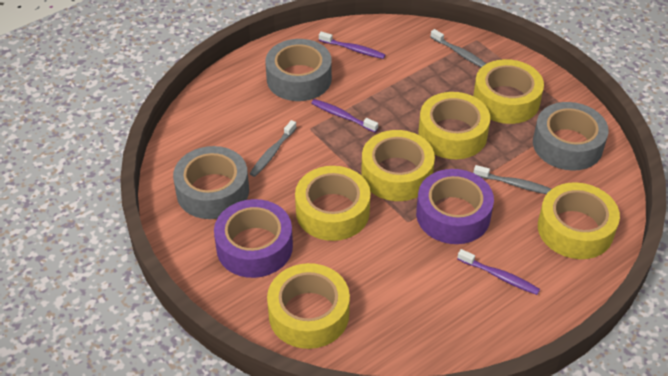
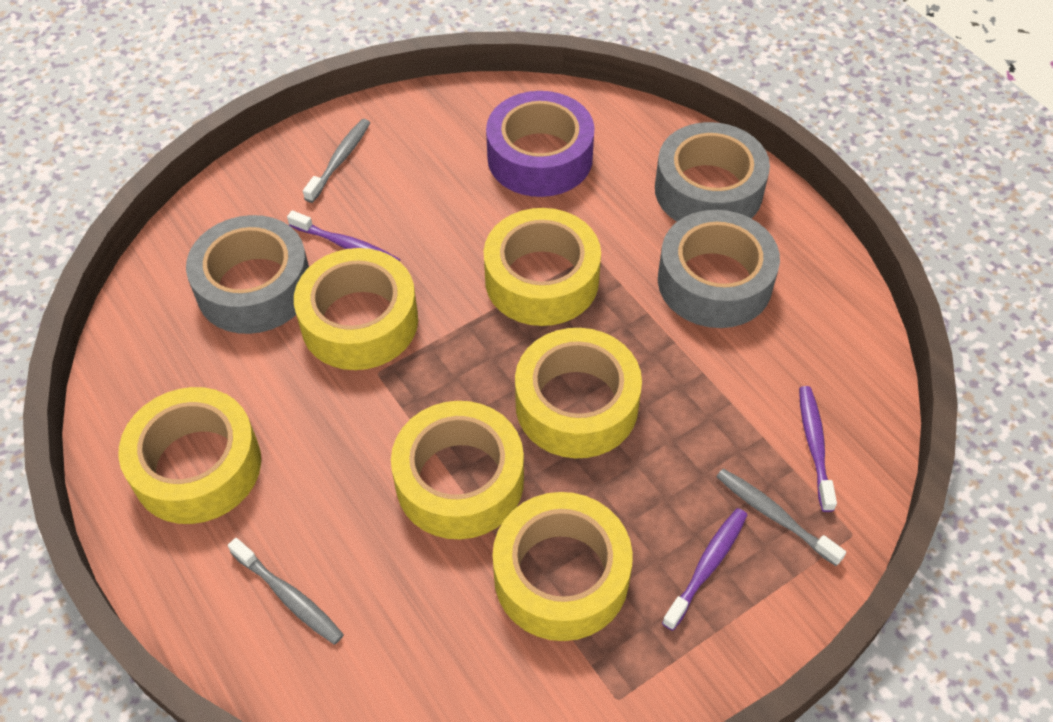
purple tape: [214,199,293,278] [416,169,494,244] = 2 -> [486,91,595,197] = 1

